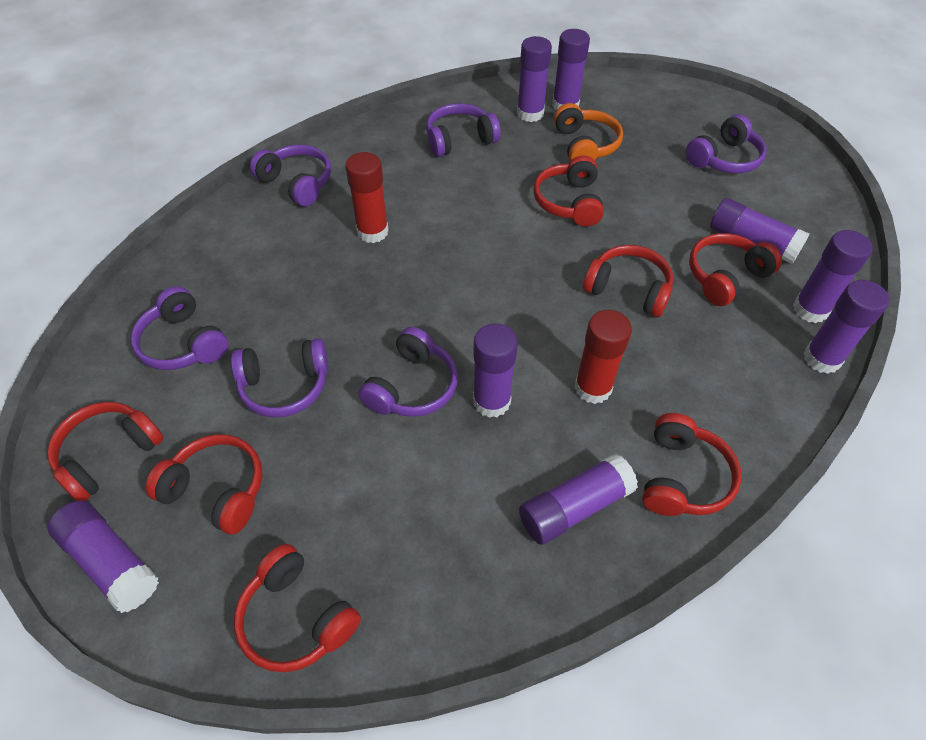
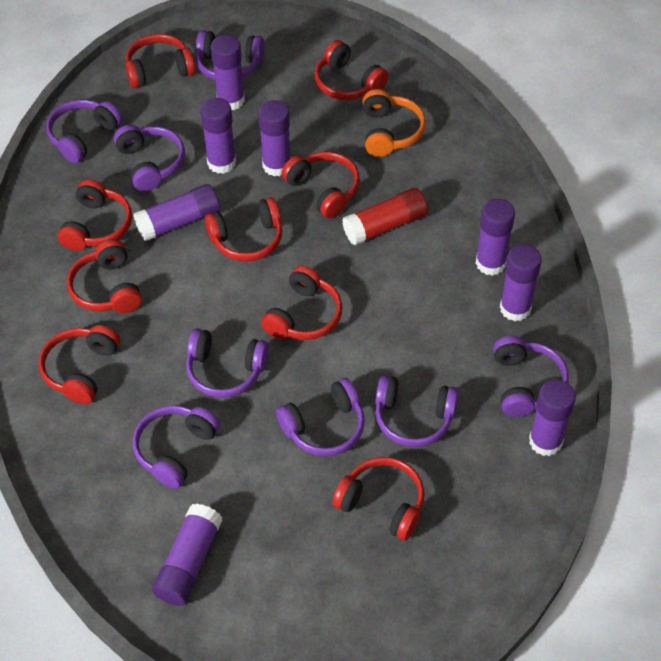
purple headphones: [131,286,229,370] [231,338,328,417] [250,144,331,206] [358,327,458,417] [426,103,501,157] [686,114,766,173] = 6 -> [46,99,123,163] [114,125,185,192] [132,405,220,489] [186,328,269,398] [196,30,264,81] [276,378,365,456] [375,375,459,447] [493,336,569,417] = 8
red glue stick: [345,152,389,243] [574,310,632,404] = 2 -> [342,188,428,245] = 1
red headphones: [47,402,164,501] [145,434,263,534] [234,544,361,672] [533,155,604,227] [583,245,673,317] [642,413,742,516] [689,233,782,306] = 7 -> [39,325,120,404] [58,179,132,251] [67,239,142,313] [125,34,196,88] [205,197,283,262] [261,265,343,340] [282,151,360,219] [314,40,389,100] [332,457,425,541] = 9

